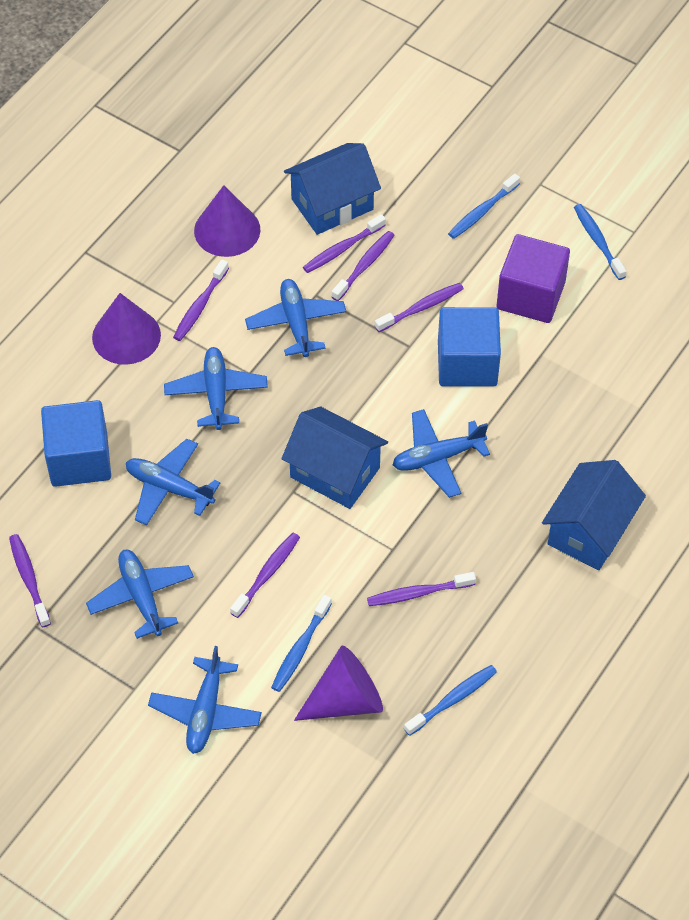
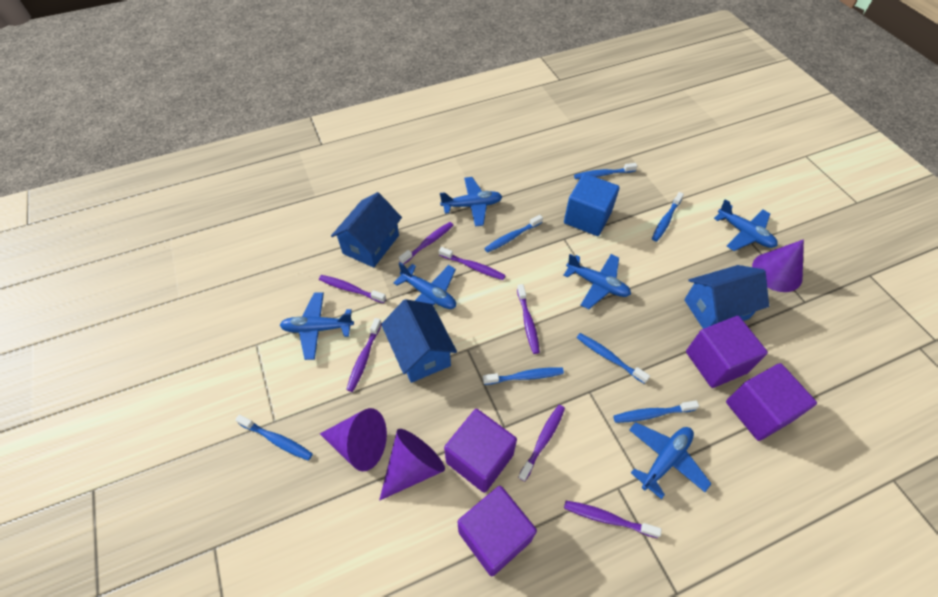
blue cube: [41,400,111,487] [438,307,501,387] = 2 -> [564,173,620,236] = 1
blue toothbrush: [271,595,332,692] [404,665,497,736] [448,173,520,239] [574,204,627,280] = 4 -> [235,415,313,461] [483,367,564,385] [484,215,543,253] [574,163,637,179] [577,333,650,384] [613,400,699,423] [652,192,684,242] = 7
purple cube: [497,234,570,323] = 1 -> [444,409,517,493] [458,486,537,576] [686,316,768,388] [726,363,817,441] = 4

